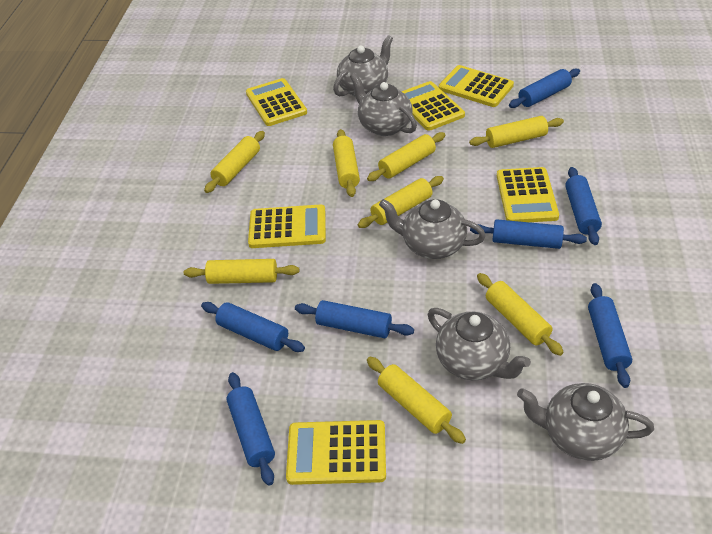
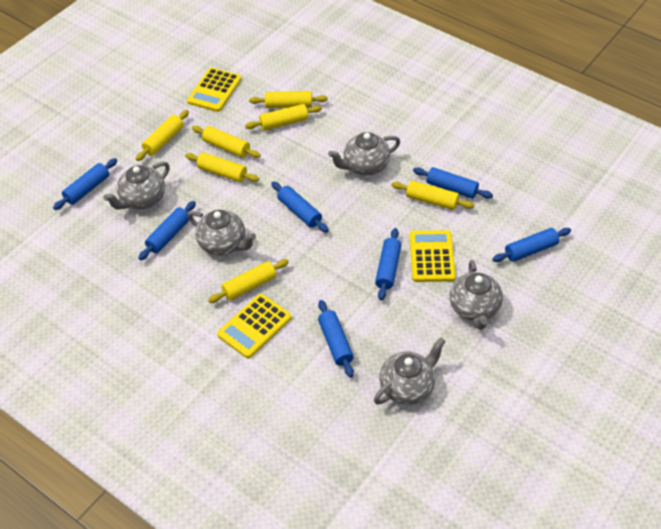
yellow calculator: [246,78,307,126] [248,204,326,248] [286,420,386,485] [401,81,465,131] [438,65,514,107] [497,167,559,222] = 6 -> [187,68,242,112] [217,294,292,358] [410,230,456,282] = 3
yellow rolling pin: [184,259,299,284] [204,131,265,193] [333,129,360,197] [358,176,444,228] [367,132,445,181] [367,357,466,444] [469,116,564,148] [477,273,564,356] = 8 -> [136,110,189,161] [185,152,259,182] [192,126,261,158] [208,259,289,303] [245,104,322,130] [249,91,328,108] [392,181,474,210] = 7

